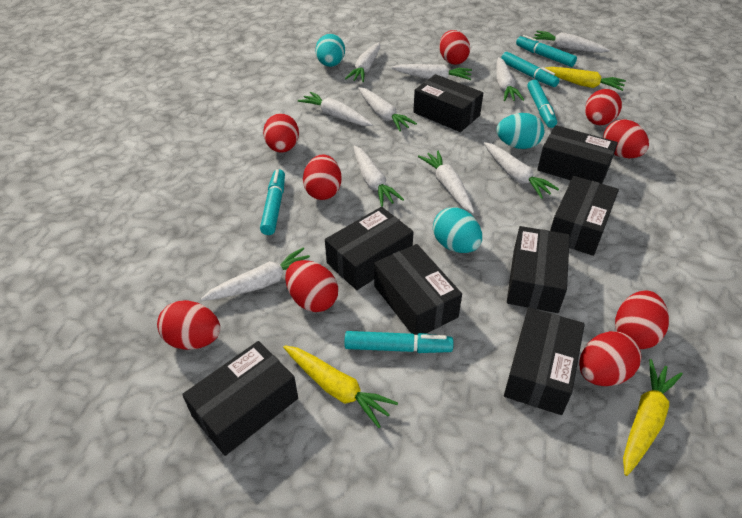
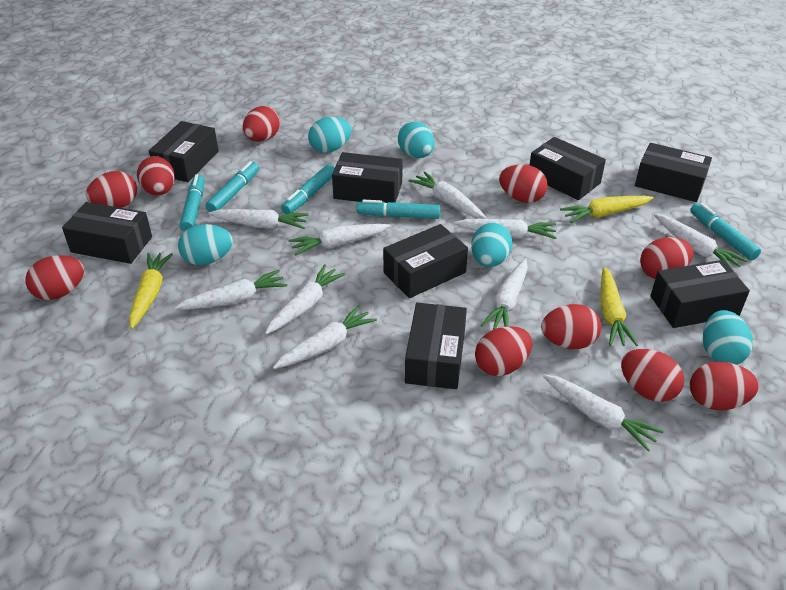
red egg: [157,300,220,350] [263,114,299,153] [285,260,338,312] [303,155,342,200] [439,30,470,65] [579,331,641,386] [585,89,622,125] [603,119,649,158] [615,290,669,349] = 9 -> [25,255,84,300] [86,171,137,208] [137,156,175,196] [243,106,280,142] [475,326,532,376] [499,164,548,203] [541,304,601,349] [621,349,684,402] [640,237,693,279] [690,362,759,410] = 10
turquoise egg: [315,34,345,67] [433,207,482,253] [497,113,544,149] = 3 -> [178,224,233,265] [308,117,352,153] [398,121,435,158] [471,223,512,267] [703,310,753,365] = 5

